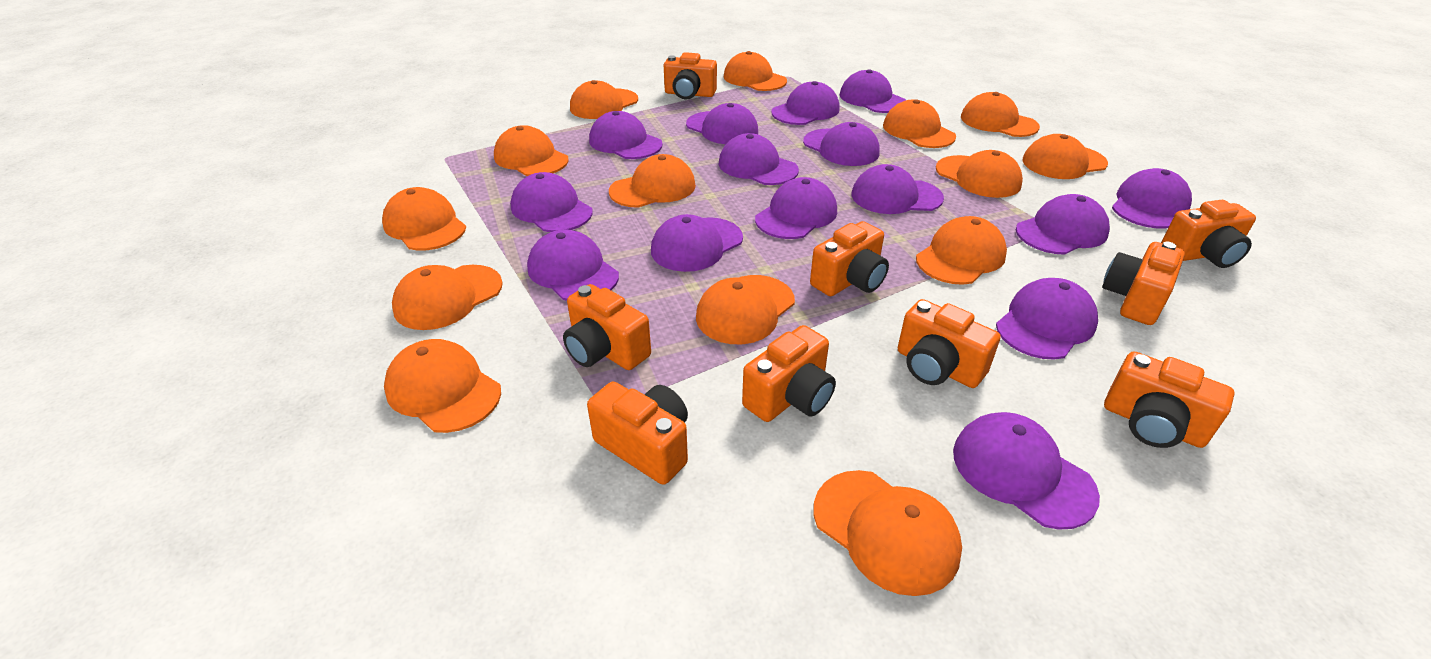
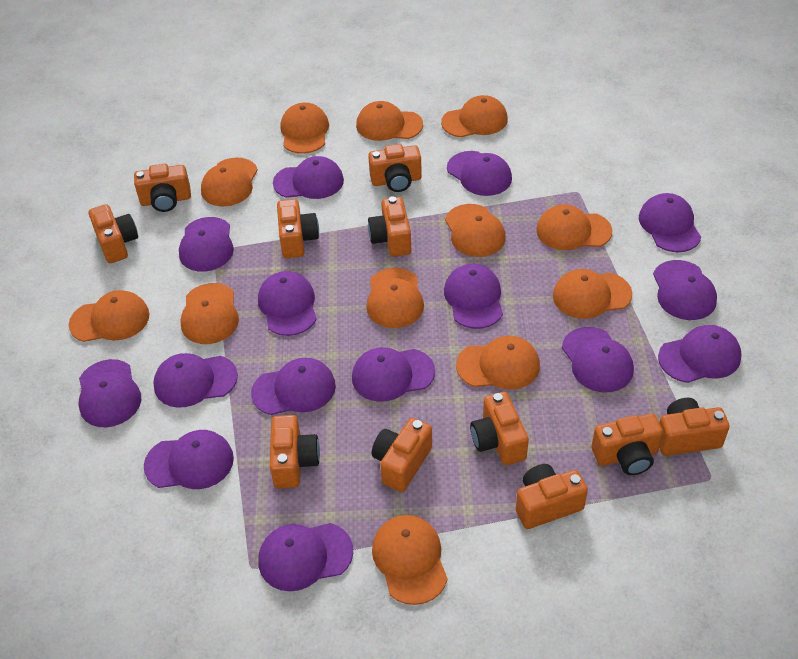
orange camera: [563,284,651,370] [587,382,688,485] [664,52,717,99] [742,325,836,422] [810,221,889,296] [898,299,1000,388] [1102,242,1185,325] [1104,351,1235,448] [1161,200,1256,268] = 9 -> [89,204,138,263] [134,164,191,212] [270,415,320,489] [277,199,319,258] [368,144,422,192] [368,196,411,257] [372,418,432,492] [470,392,529,465] [516,464,588,529] [591,414,663,475] [659,398,730,456] = 11
orange cap: [382,187,466,251] [384,339,501,433] [392,265,503,330] [494,125,569,176] [570,80,638,119] [609,154,696,208] [696,275,795,344] [724,51,787,91] [814,470,962,596] [883,99,956,148] [916,216,1007,285] [936,150,1023,198] [961,92,1040,137] [1022,134,1108,179] = 14 -> [69,290,150,342] [180,283,239,344] [201,158,258,207] [280,103,329,154] [356,101,423,141] [366,268,424,328] [372,515,448,605] [441,95,508,137] [445,204,506,257] [456,336,540,389] [536,204,612,250] [553,269,632,319] = 12

